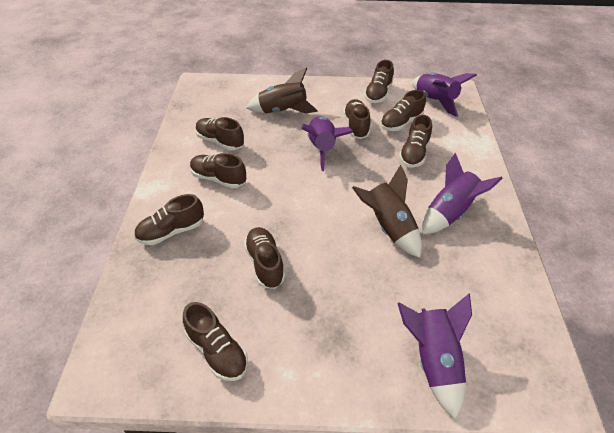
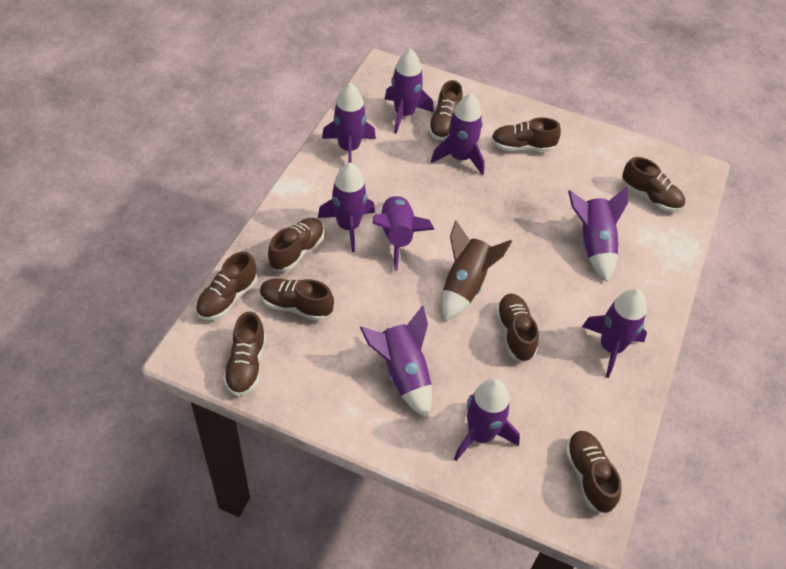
brown rocket: [246,67,318,114] [352,164,422,258] = 2 -> [441,220,512,321] = 1
purple rocket: [302,116,353,171] [397,294,472,419] [412,73,477,117] [422,153,503,234] = 4 -> [318,163,375,252] [322,83,376,163] [360,306,432,418] [372,195,435,271] [385,48,434,134] [431,93,485,175] [454,379,520,461] [568,186,628,282] [582,289,647,378] = 9

